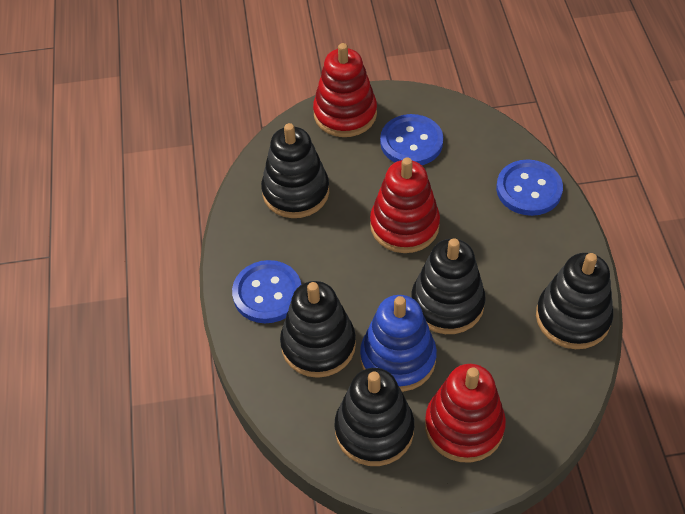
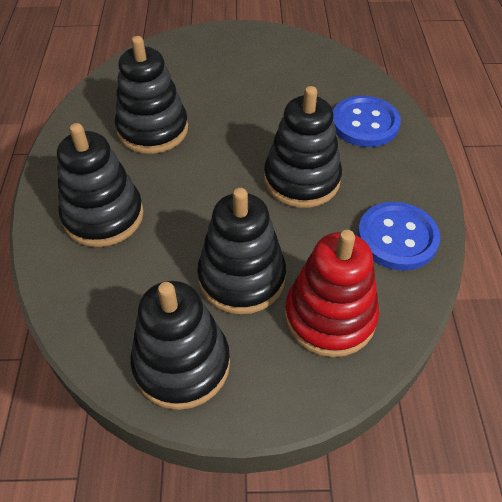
blue button: [232,260,301,323] [380,114,443,165] [496,159,563,216] = 3 -> [333,96,401,147] [358,202,440,270] = 2
blue stacking toy: [360,295,437,392] = 1 -> none = 0
red stacking toy: [313,43,377,137] [370,158,440,253] [425,364,506,462] = 3 -> [285,230,379,357] = 1

